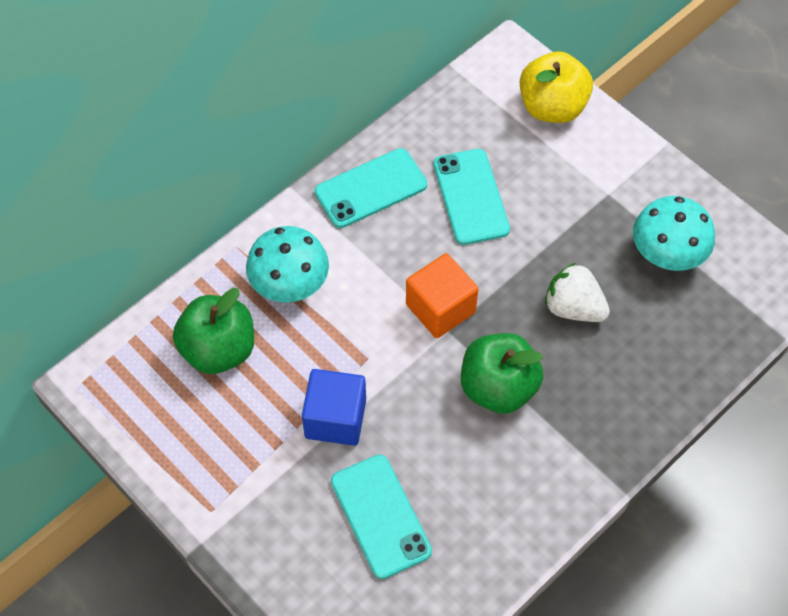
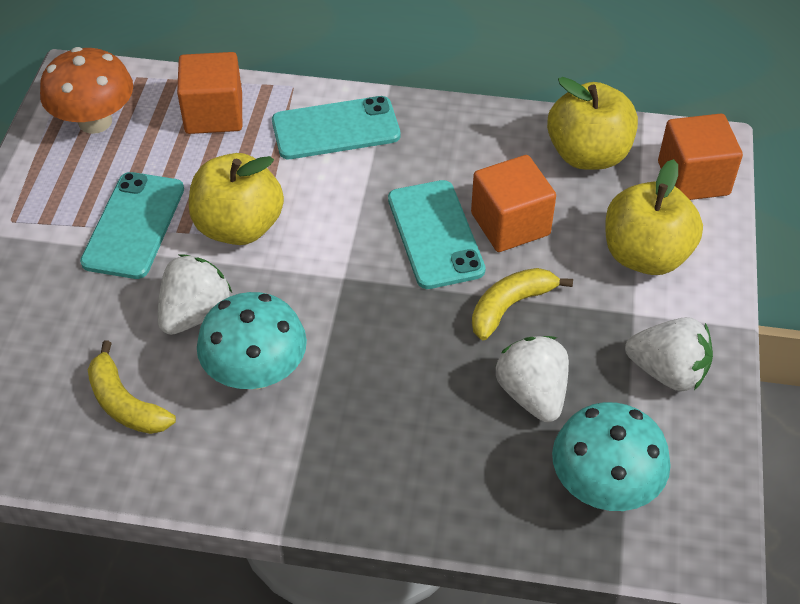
blue cube: [302,369,366,446] = 1 -> none = 0
green apple: [173,288,254,374] [461,333,543,414] = 2 -> none = 0
orange cube: [406,253,478,338] = 1 -> [177,52,242,134] [471,155,556,252] [658,114,743,200] = 3
orange mushroom: none = 0 -> [40,47,133,134] = 1
white strawberry: [545,263,610,322] = 1 -> [158,254,232,335] [496,336,569,422] [625,317,713,391] = 3
yellow apple: [520,51,593,123] = 1 -> [189,153,284,245] [547,77,638,170] [605,159,703,275] = 3
yellow banana: none = 0 -> [88,340,176,434] [472,268,573,340] = 2

